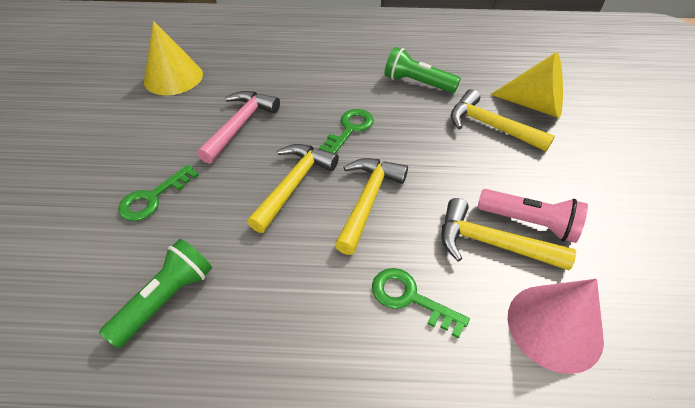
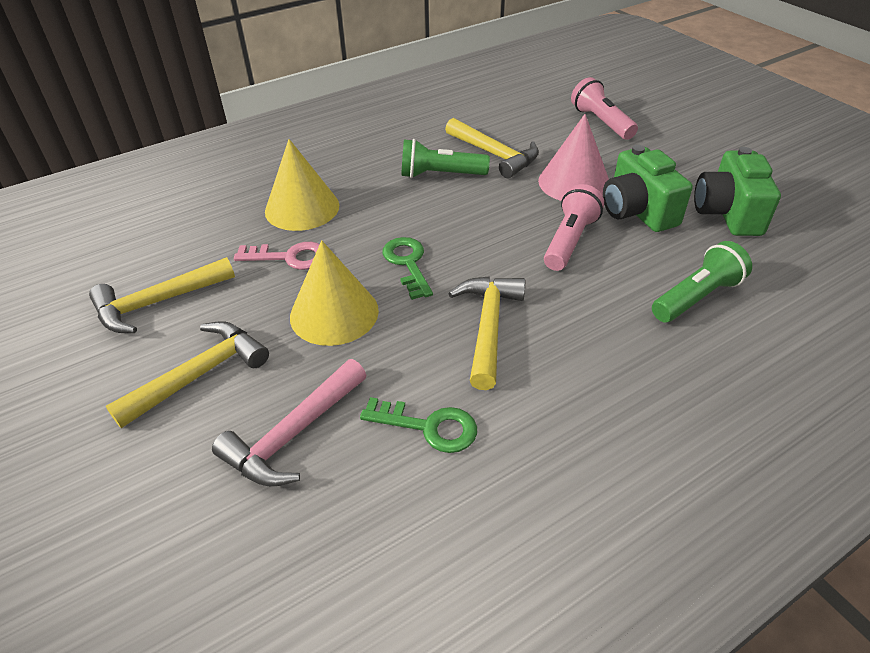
green camera: none = 0 -> [603,145,693,232] [694,147,781,236] = 2
green key: [118,165,199,221] [319,109,374,153] [372,268,470,338] = 3 -> [360,397,477,453] [383,237,433,300] = 2
pink flashlight: [478,189,588,243] = 1 -> [544,184,604,271] [571,77,638,140] = 2
pink key: none = 0 -> [234,242,320,270] = 1

